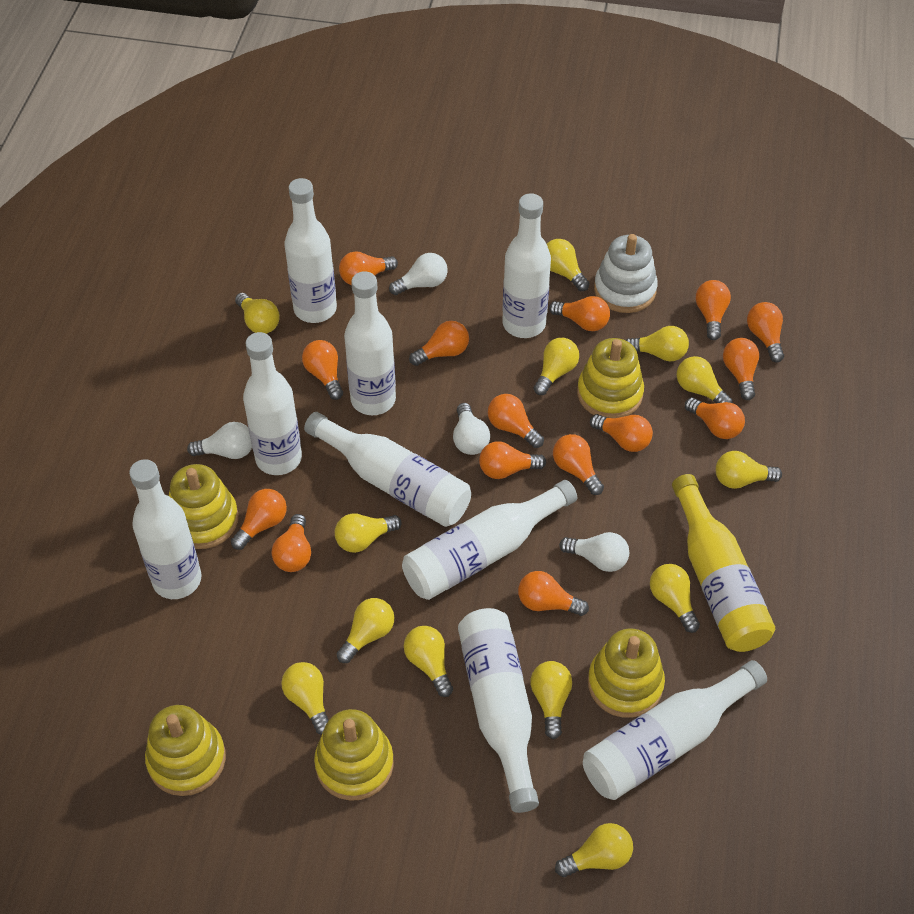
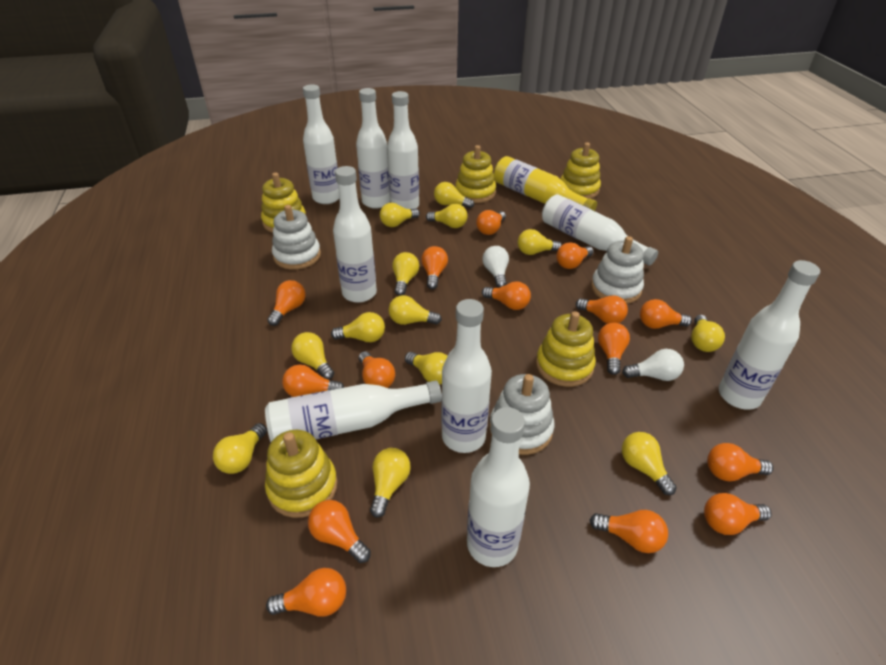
white light bulb: [187,422,252,459] [389,253,448,295] [453,403,490,455] [559,532,629,572] = 4 -> [482,246,509,288] [622,349,684,381] = 2
white stacking toy: [594,234,658,313] = 1 -> [272,205,321,270] [490,374,554,455] [591,236,644,304] = 3

